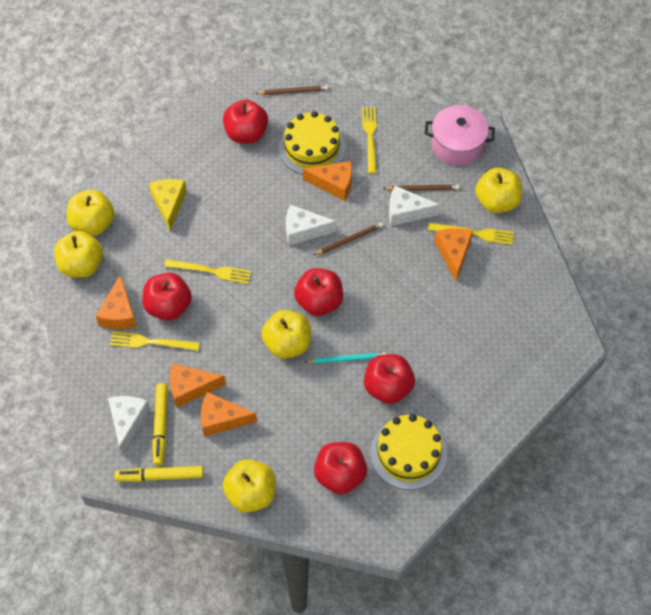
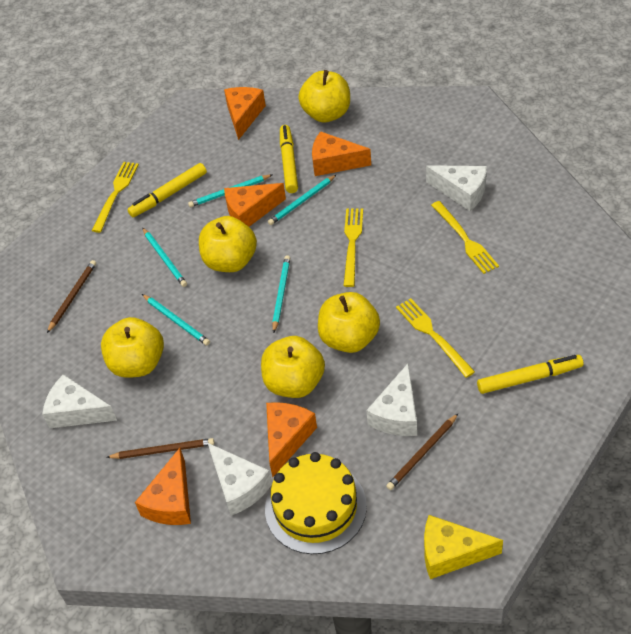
pink pot: [424,105,495,166] = 1 -> none = 0
red apple: [142,273,192,321] [223,99,268,144] [294,268,343,316] [314,442,367,494] [364,354,415,404] = 5 -> none = 0
turquoise pencil: [305,352,386,364] = 1 -> [142,294,210,346] [143,228,187,287] [188,174,273,207] [268,174,337,225] [272,255,290,333] = 5
white cheese: [108,396,150,455] [286,205,337,246] [389,186,440,226] = 3 -> [42,374,117,428] [208,443,272,516] [366,364,417,436] [426,165,487,211] = 4
yellow cake: [279,111,346,175] [370,414,447,490] = 2 -> [265,452,367,554] = 1
yellow marker: [115,466,204,482] [152,383,168,466] = 2 -> [127,163,207,217] [280,125,298,193] [477,355,584,394] = 3

